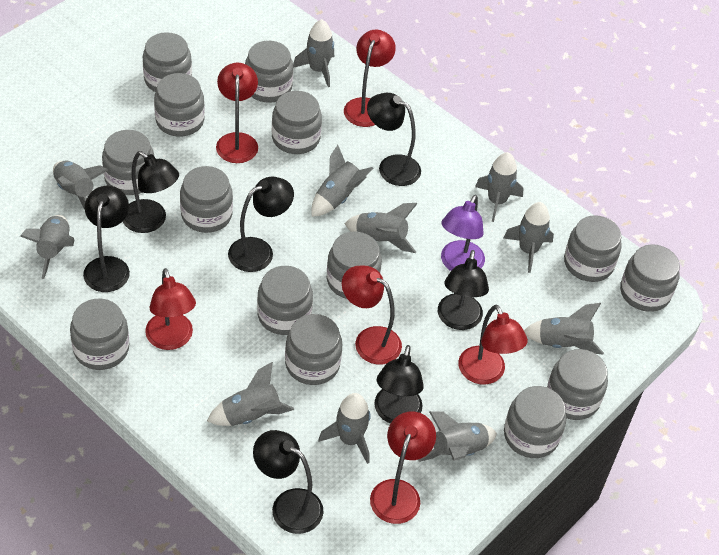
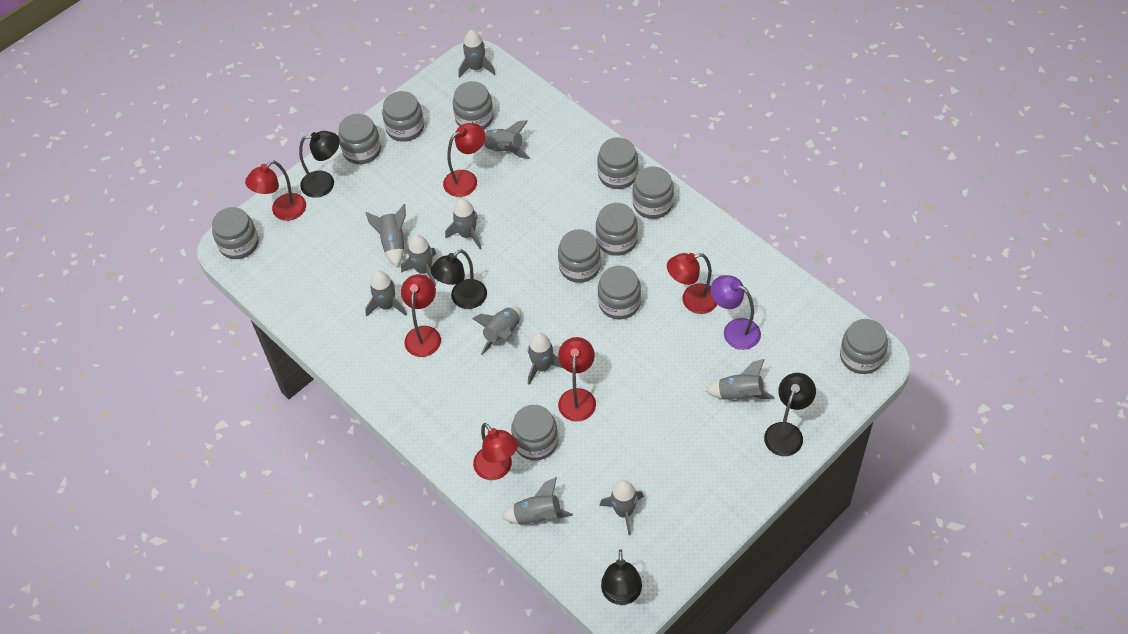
black lamp: [83,186,130,292] [122,151,179,233] [228,177,294,272] [253,430,324,534] [367,93,421,186] [374,345,424,424] [438,250,489,330] = 7 -> [299,131,340,198] [431,249,487,309] [601,549,642,605] [764,373,816,456] = 4
grey jar: [70,298,129,370] [102,130,154,195] [143,32,192,92] [154,73,205,137] [180,166,233,233] [245,41,293,103] [257,266,313,335] [272,91,322,154] [285,314,343,385] [327,232,382,299] [504,386,566,458] [547,349,608,420] [564,215,622,282] [620,244,680,312] = 14 -> [212,207,259,259] [338,114,381,164] [382,91,424,142] [453,81,494,129] [511,405,558,461] [558,229,601,283] [596,203,638,256] [597,137,638,189] [598,265,641,319] [632,167,674,219] [840,319,888,374] = 11

